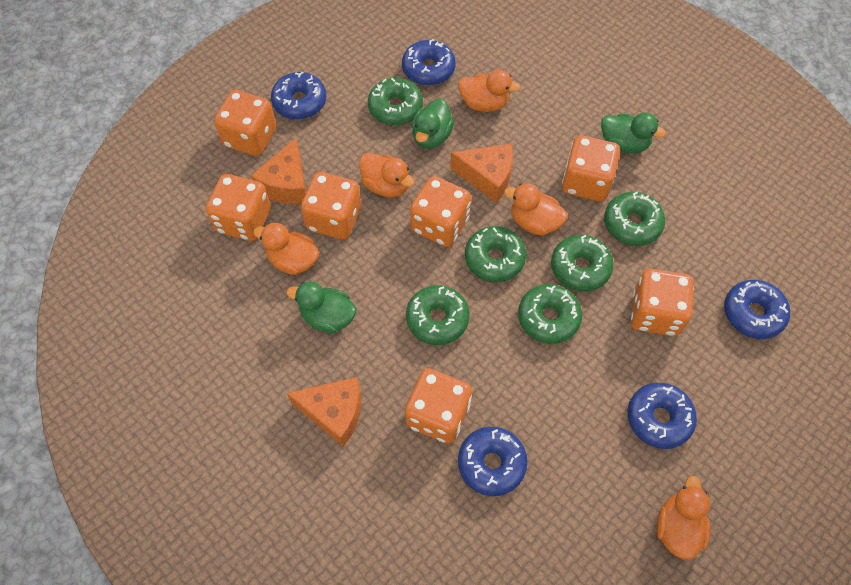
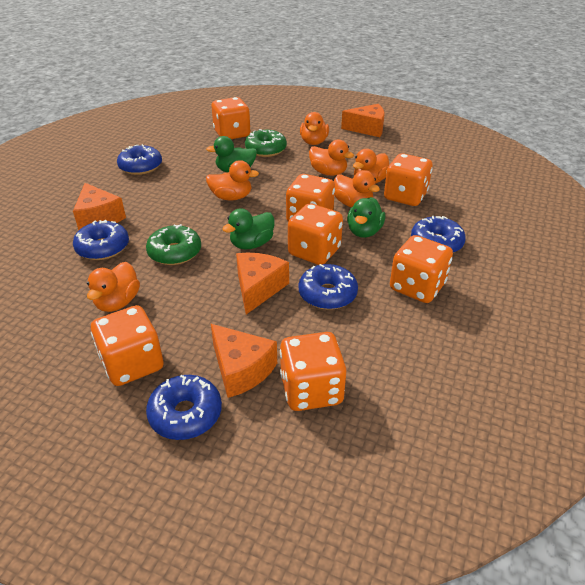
green donut: [368,78,423,125] [406,285,469,345] [465,226,526,282] [518,284,582,344] [551,235,614,292] [604,192,665,246] = 6 -> [146,224,201,265] [245,129,287,157] = 2
orange cheese: [251,138,306,205] [287,377,361,447] [450,143,513,203] = 3 -> [73,183,126,230] [211,324,277,398] [236,253,289,314] [341,104,385,137] = 4
orange duck: [253,223,319,275] [359,153,414,197] [458,70,521,112] [504,183,567,236] [656,476,711,560] = 5 -> [87,262,140,312] [206,160,259,201] [300,112,329,145] [309,139,354,176] [334,170,380,207] [353,149,389,184] = 6

